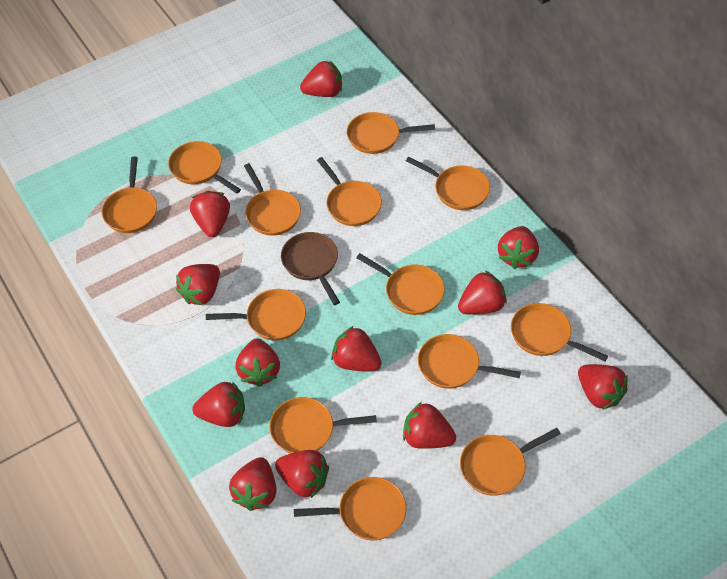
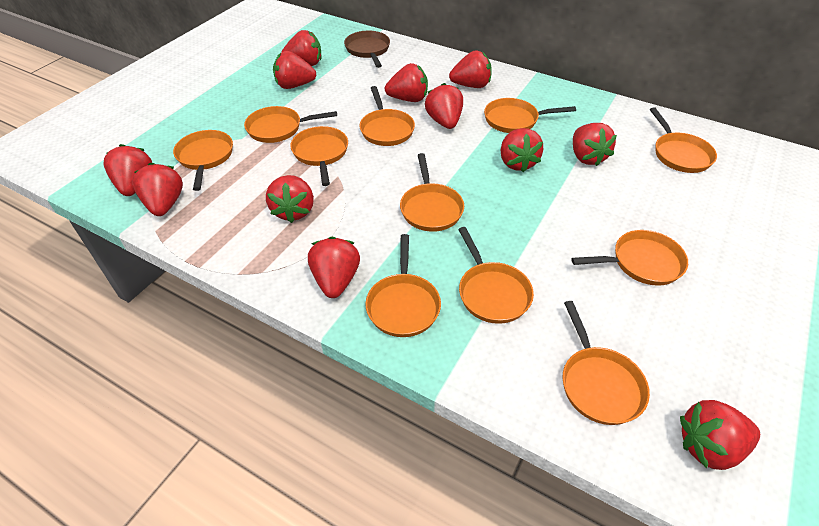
orange pan: [102,156,157,233] [168,141,241,194] [206,289,306,341] [244,163,301,236] [270,397,377,454] [294,477,406,540] [317,157,382,226] [347,112,435,154] [356,253,445,315] [406,157,490,210] [418,334,521,389] [460,428,561,496] [511,303,608,361] = 13 -> [173,130,233,191] [244,106,337,143] [290,126,348,186] [360,86,415,146] [366,234,441,337] [400,153,464,232] [458,227,534,324] [484,98,576,133] [563,301,650,425] [571,230,688,286] [650,107,717,173] = 11

